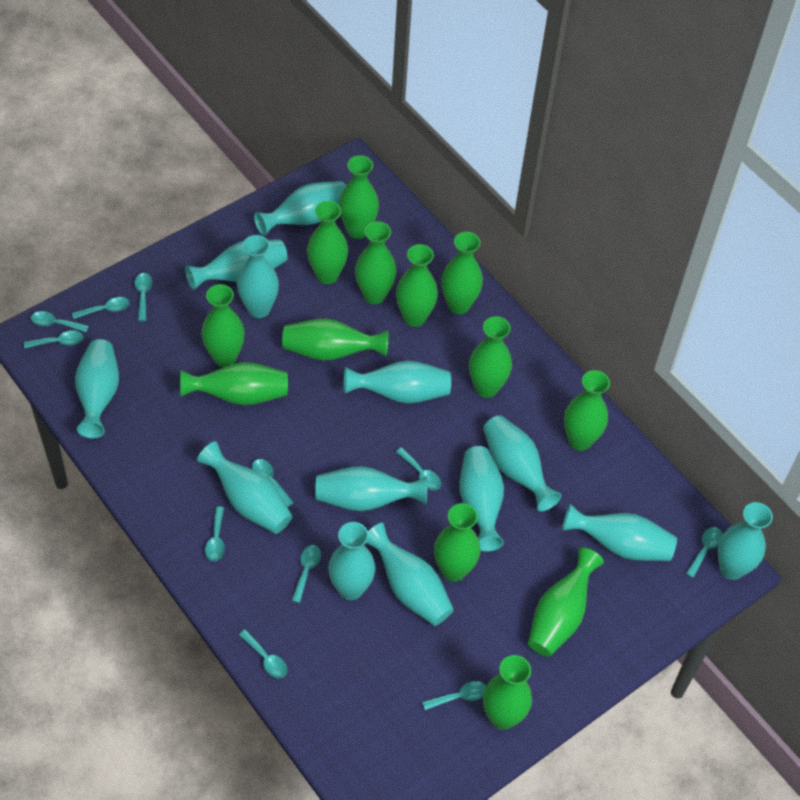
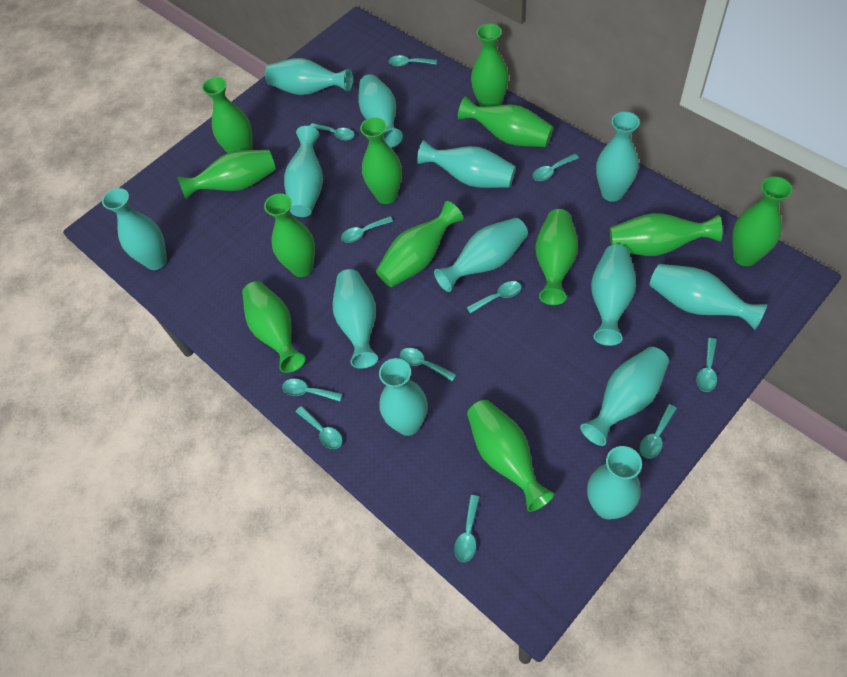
green vase: [180,362,288,405] [201,284,245,367] [282,319,389,361] [307,201,348,284] [339,155,379,239] [355,221,397,304] [396,244,438,327] [434,503,481,582] [441,232,483,314] [469,316,512,398] [483,655,532,730] [528,547,604,657] [564,370,610,451] = 13 -> [177,150,276,199] [202,77,253,153] [242,281,305,373] [264,194,315,277] [360,117,402,204] [376,201,463,287] [458,96,553,147] [467,400,554,512] [471,24,509,107] [535,209,578,305] [610,213,722,256] [732,177,792,266] = 12

